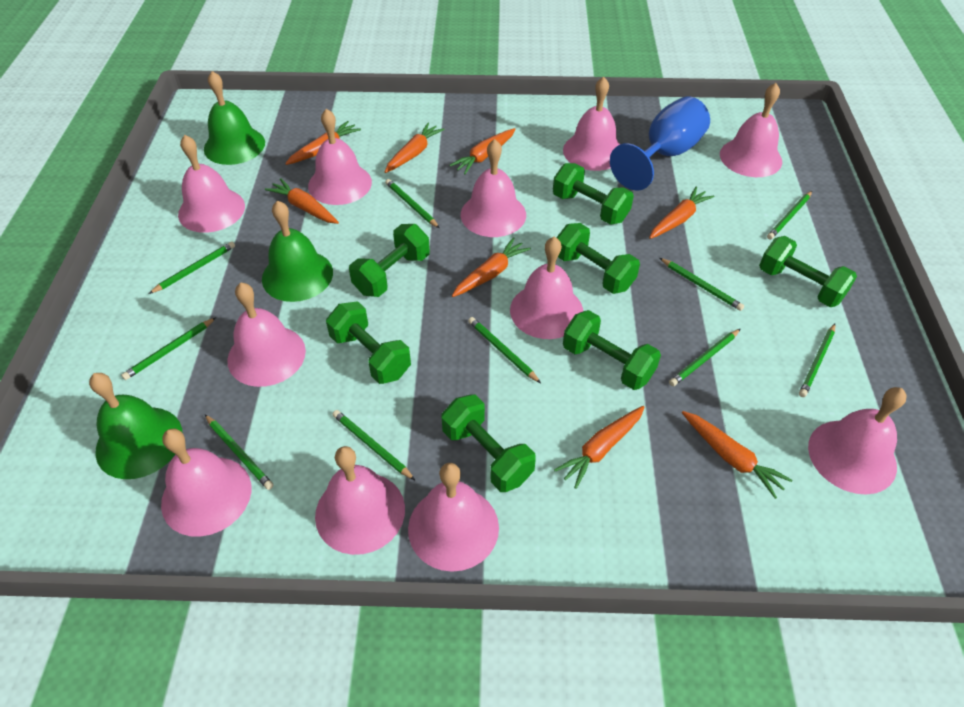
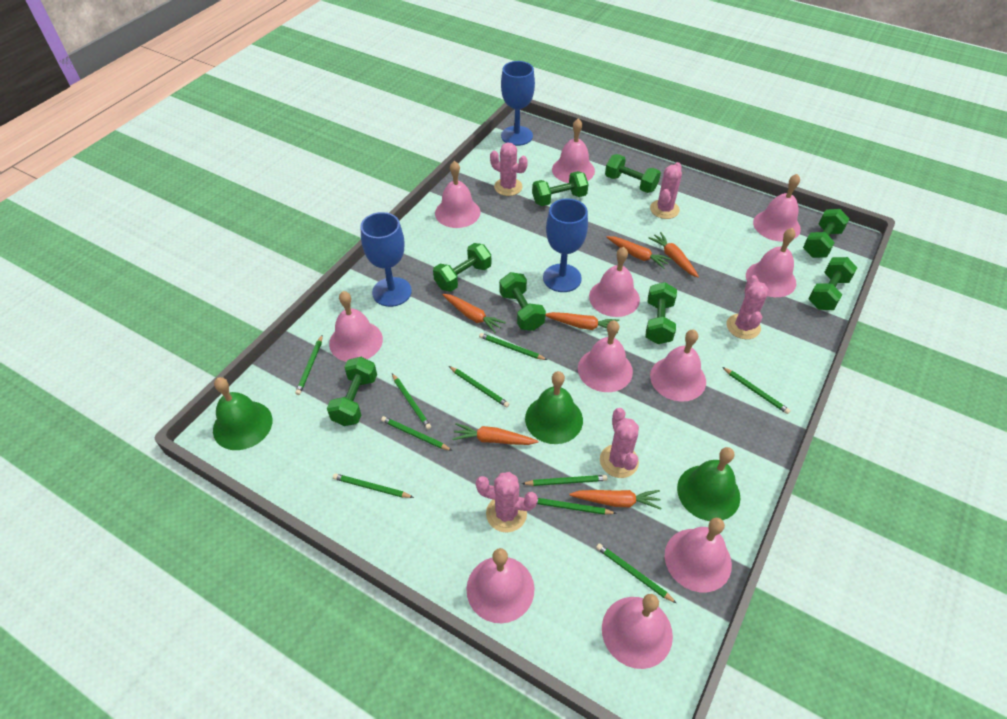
blue goblet: [610,96,710,191] = 1 -> [360,212,412,307] [501,61,535,146] [543,198,588,292] = 3
green dumbbell: [326,301,411,384] [349,224,430,297] [442,394,536,492] [553,163,634,225] [556,223,640,294] [563,310,661,390] [759,236,857,307] = 7 -> [327,357,377,426] [433,243,491,292] [499,272,546,331] [532,171,588,206] [605,154,661,193] [645,282,677,344] [803,209,849,258] [809,257,857,310] = 8
orange carrot: [265,178,339,224] [285,121,361,165] [385,123,445,173] [450,128,515,174] [452,237,531,297] [554,406,645,489] [649,187,714,239] [682,411,792,499] = 8 -> [442,294,506,333] [452,423,538,445] [546,312,620,330] [569,490,661,510] [606,236,672,269] [649,232,699,278] = 6
pink cactus: none = 0 -> [476,472,538,532] [490,142,528,196] [600,408,639,478] [650,162,682,219] [727,275,769,339] = 5

